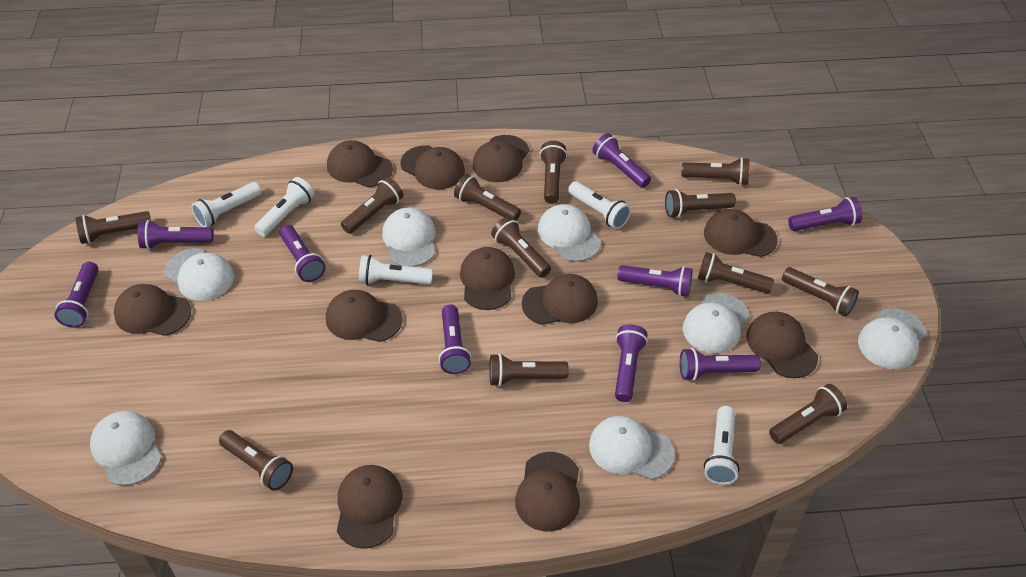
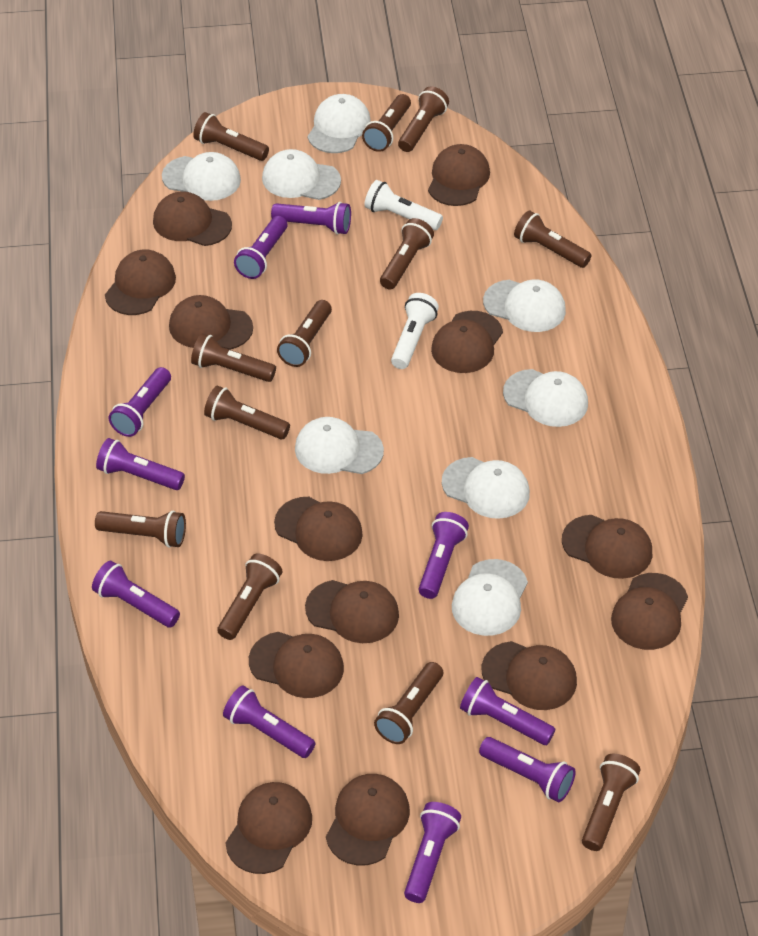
brown cap: [114,284,191,336] [326,290,403,342] [327,140,393,187] [337,465,402,549] [401,145,465,189] [460,247,515,310] [472,135,529,182] [515,452,580,531] [522,274,598,325] [704,209,778,257] [746,312,818,378] = 11 -> [105,250,176,315] [153,192,232,246] [169,295,253,350] [225,782,312,874] [249,632,344,698] [274,497,363,561] [305,580,399,643] [326,774,410,866] [428,144,490,206] [431,311,503,373] [482,641,577,710] [562,515,652,579] [611,573,688,650] = 13
purple flashlight: [55,262,99,328] [138,220,213,249] [279,225,325,282] [439,305,471,374] [593,133,651,188] [615,324,648,402] [617,265,693,297] [680,348,761,381] [788,197,862,231] = 9 -> [92,561,180,628] [96,438,185,490] [108,367,171,437] [223,685,316,758] [234,216,288,279] [271,202,351,235] [404,802,461,903] [419,512,469,599] [460,677,555,745] [479,737,576,802] = 10
white cap: [90,411,162,486] [165,248,234,301] [382,207,435,267] [538,204,601,262] [589,416,675,479] [683,293,749,354] [858,308,926,369] = 7 -> [162,152,241,201] [262,149,341,200] [295,417,384,474] [308,94,371,153] [442,457,530,519] [452,559,528,636] [483,279,566,332] [503,369,588,427] = 8
white flashlight: [192,182,261,227] [254,177,315,237] [359,255,433,285] [568,181,631,229] [704,406,740,485] = 5 -> [365,180,443,230] [391,293,439,369] = 2

